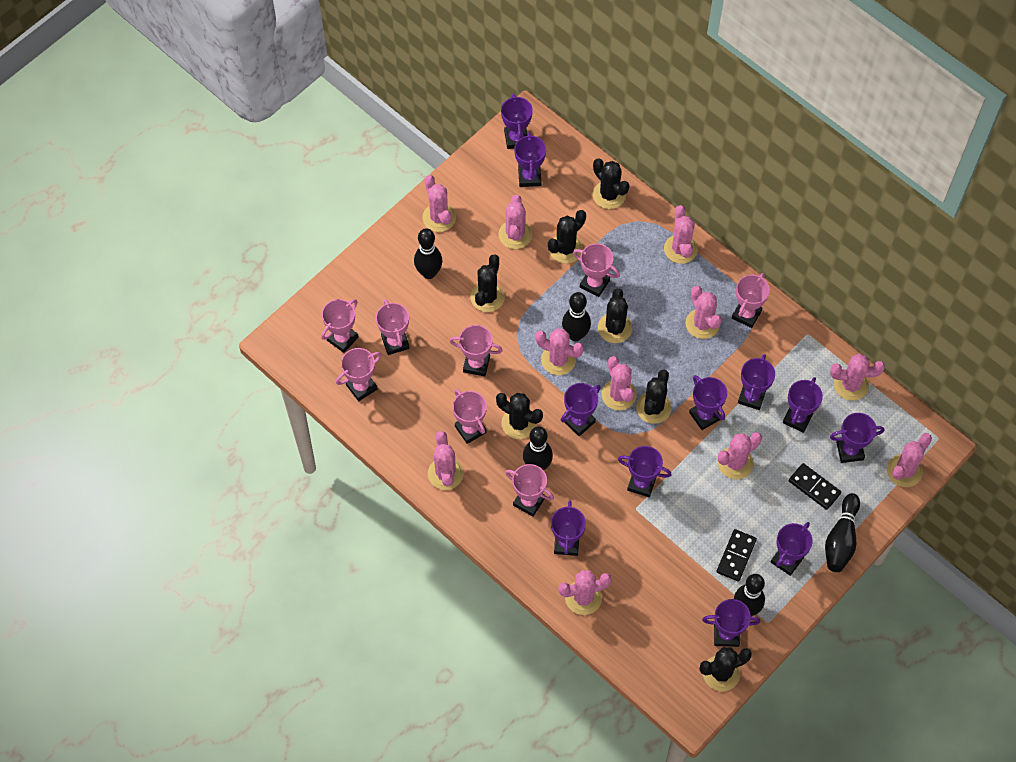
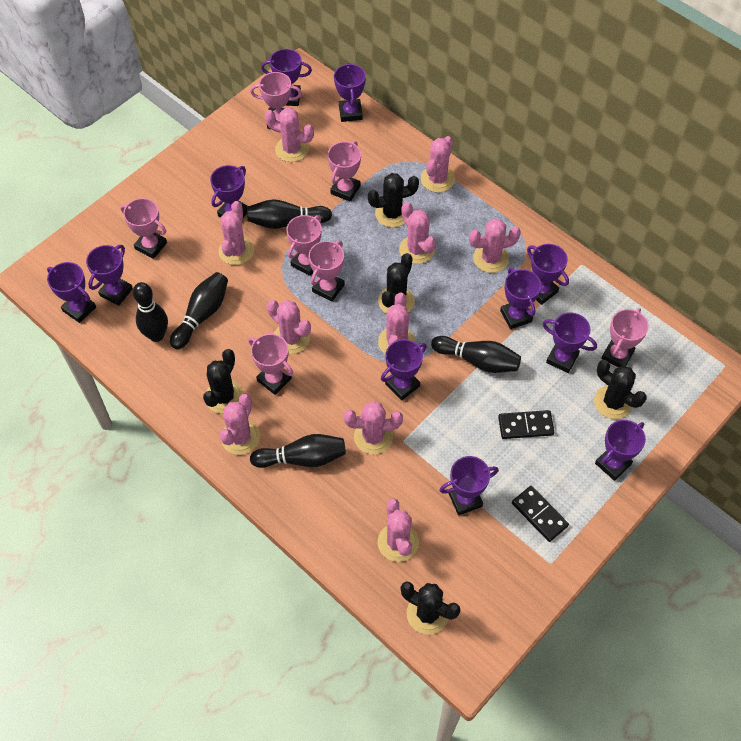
black cactus: [470,254,505,312] [496,393,543,439] [548,210,586,264] [593,159,629,209] [598,288,633,343] [636,370,672,424] [699,647,752,691] = 7 -> [203,349,243,414] [368,173,419,228] [378,253,415,313] [401,581,460,635] [594,360,647,419] = 5
pink cactus: [422,175,456,232] [428,431,464,490] [498,195,532,249] [535,329,584,375] [559,570,612,615] [601,356,637,410] [664,205,698,264] [685,286,722,339] [718,432,762,479] [830,354,885,401] [887,433,932,487] = 11 -> [218,201,254,265] [220,394,260,455] [265,108,314,162] [267,300,311,354] [344,401,403,454] [378,292,415,354] [378,498,419,562] [399,202,436,264] [421,136,455,193] [469,218,521,273] = 10
pink trophy: [321,299,358,353] [336,348,381,401] [376,299,410,355] [450,325,503,376] [453,389,487,444] [505,464,554,517] [573,243,620,297] [732,273,770,328] = 8 -> [120,198,167,259] [248,334,293,395] [250,72,302,129] [286,215,322,276] [309,241,345,302] [328,141,361,202] [601,308,649,368] = 7

